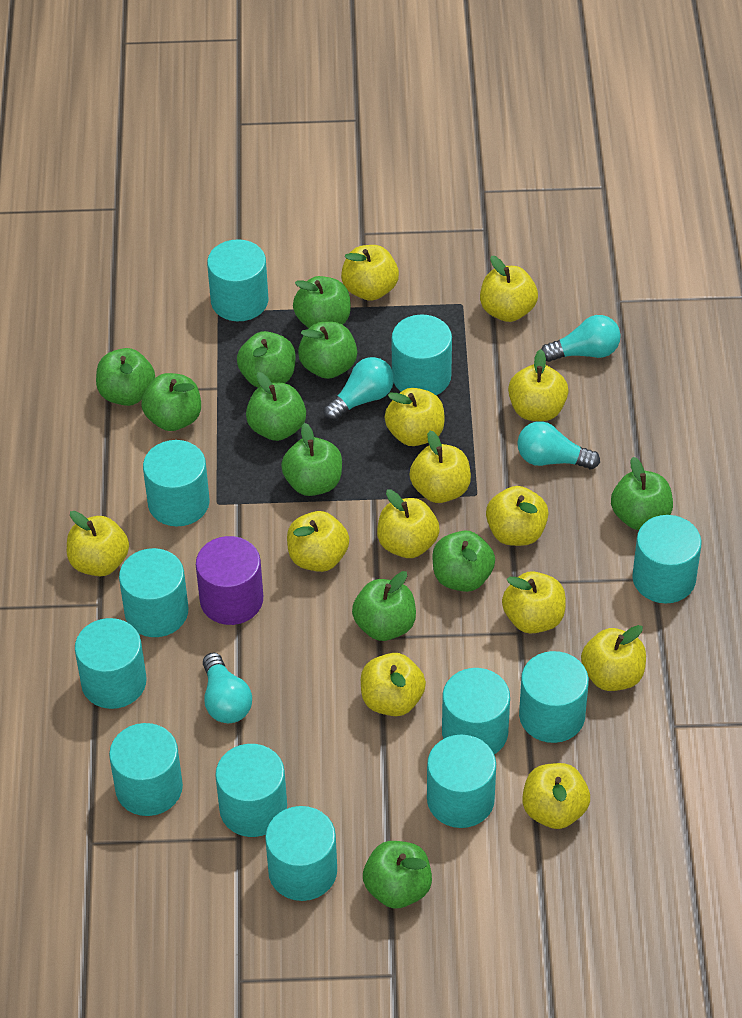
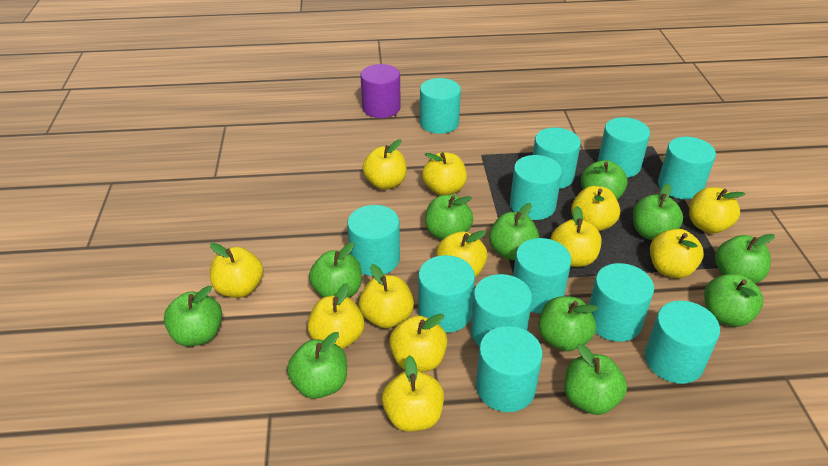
turquoise light bulb: [203,652,252,723] [324,357,394,421] [517,421,600,469] [541,315,621,362] = 4 -> none = 0
yellow apple: [67,511,129,576] [287,511,349,572] [341,245,399,301] [361,653,426,716] [377,490,440,558] [385,388,445,446] [409,431,471,503] [480,256,538,322] [486,486,549,546] [502,571,566,634] [508,349,568,421] [522,763,590,829] [581,625,646,691] = 13 -> [210,243,263,298] [307,283,364,349] [359,264,414,328] [362,139,406,190] [382,355,444,432] [389,313,447,372] [422,152,467,196] [436,230,487,277] [551,206,601,267] [571,186,620,231] [650,229,704,278] [689,187,745,234] = 12

